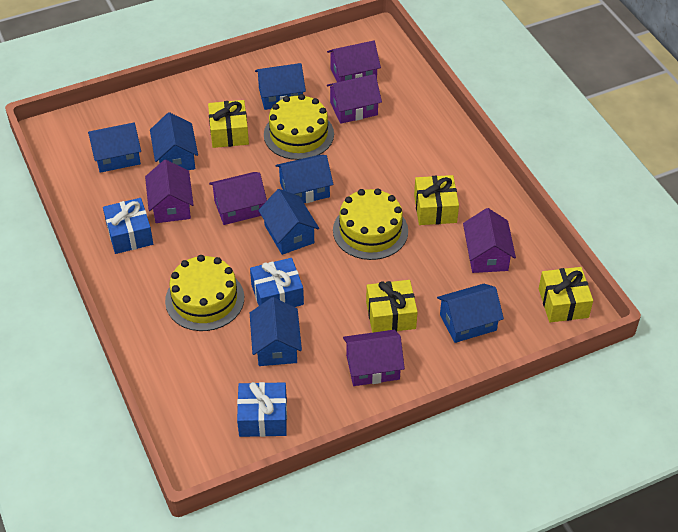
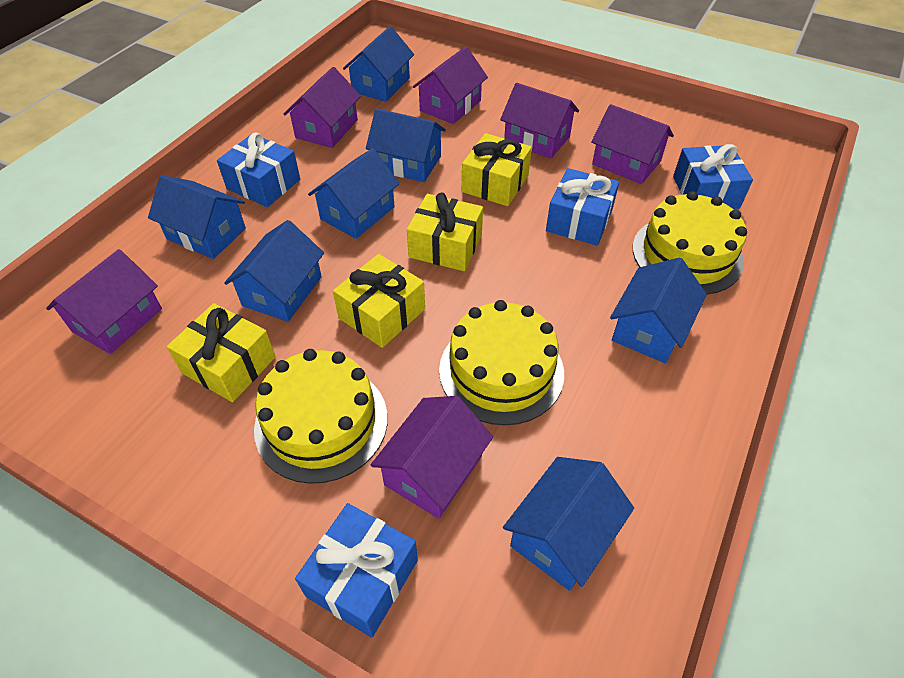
blue gift: [103,198,153,254] [237,382,287,437] [250,258,304,307] = 3 -> [217,133,300,207] [295,503,418,638] [546,168,619,245] [673,144,753,209] = 4

